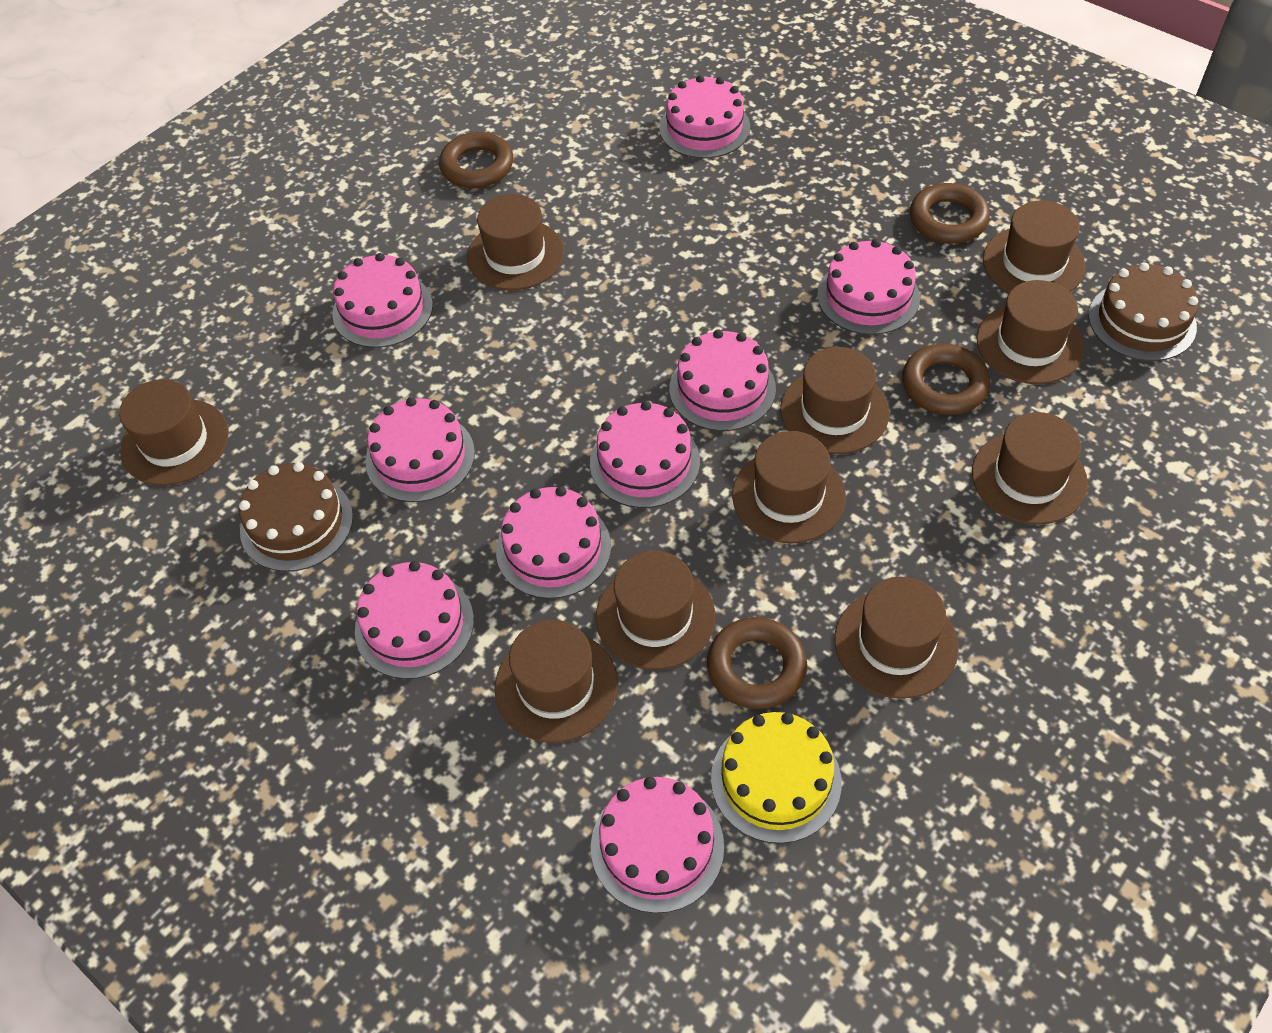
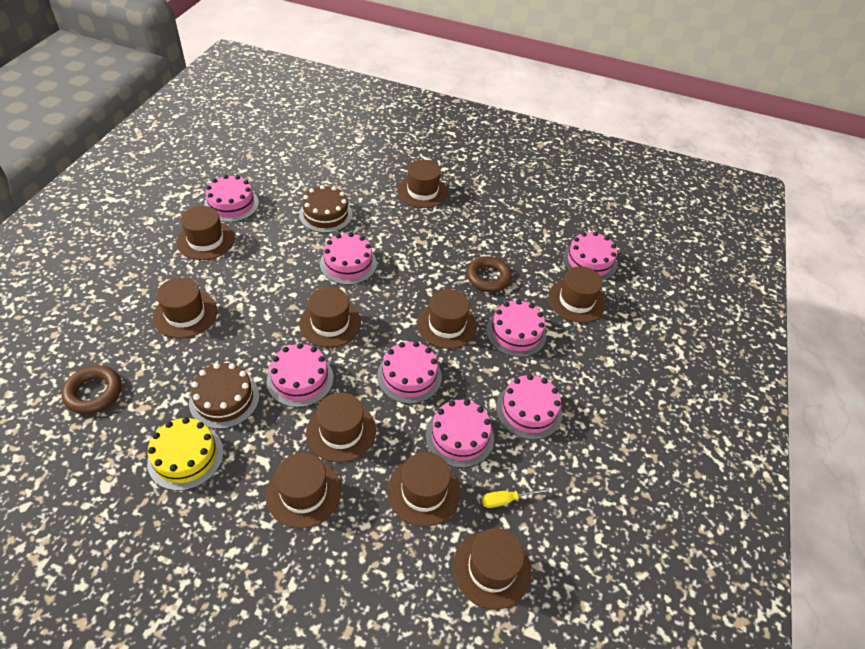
brown ring: [439,132,513,188] [707,617,807,709] [902,344,990,415] [910,183,990,244] = 4 -> [62,365,122,414] [467,256,512,292] = 2
pink cake: [332,253,433,348] [355,561,474,679] [366,397,475,502] [496,486,611,599] [590,401,700,508] [591,777,724,913] [659,75,750,158] [669,329,776,431] [817,239,920,335] = 9 -> [204,175,259,222] [267,343,333,407] [320,232,377,285] [377,342,442,404] [426,400,494,468] [486,300,546,357] [496,374,562,440] [563,232,617,281] = 8
yellow screwdriver: none = 0 -> [482,488,550,508] = 1

